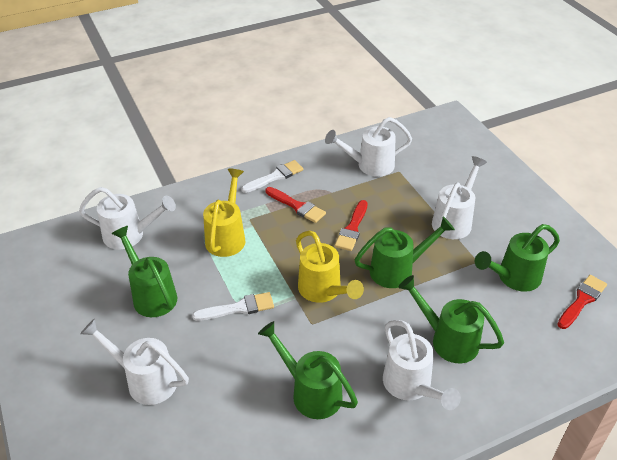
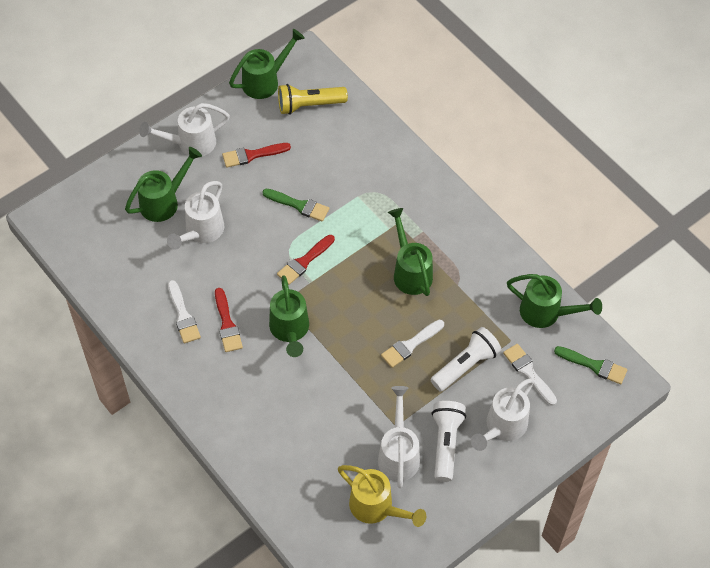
green brush: none = 0 -> [262,189,329,221] [554,346,627,384] = 2
white brush: [192,292,274,321] [242,160,304,193] = 2 -> [168,280,201,343] [381,320,444,368] [503,344,557,406] = 3
white flashlight: none = 0 -> [430,327,502,392] [432,401,466,482] = 2
white watering can: [79,187,176,249] [80,319,189,405] [325,117,412,177] [383,320,461,410] [432,156,487,239] = 5 -> [139,103,230,156] [167,181,224,250] [378,386,420,488] [471,378,534,451] = 4
yellow flashlight: none = 0 -> [278,84,348,115] = 1
yellow watering can: [203,169,246,257] [296,231,364,303] = 2 -> [338,465,426,527] = 1

